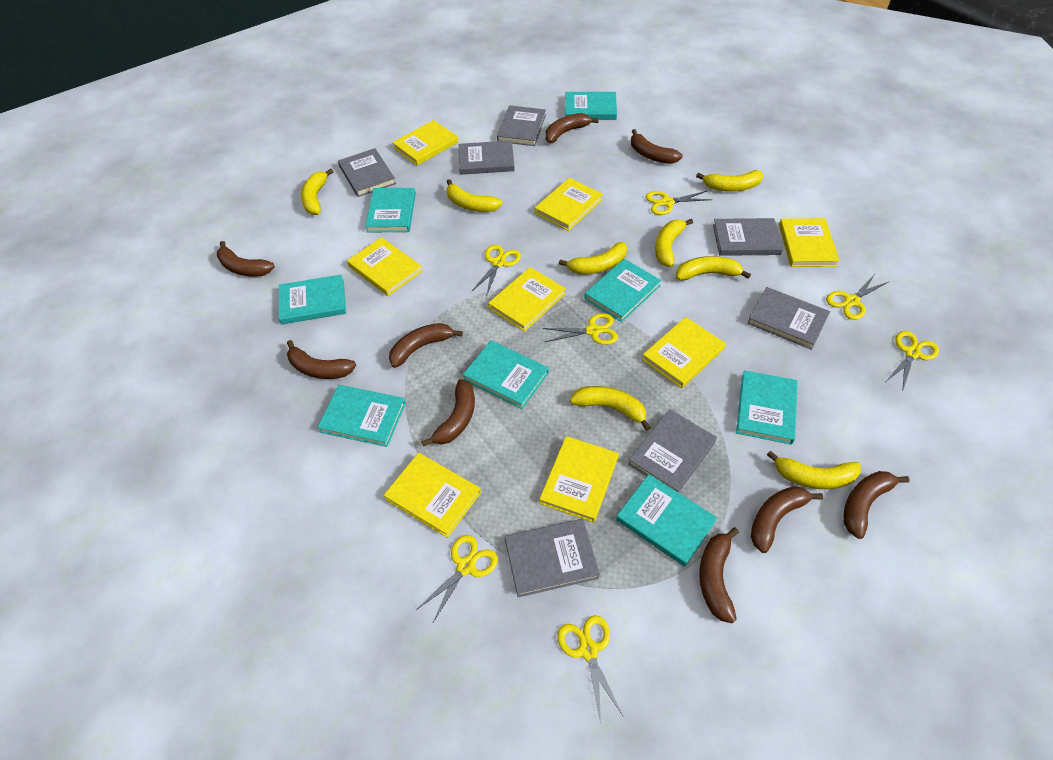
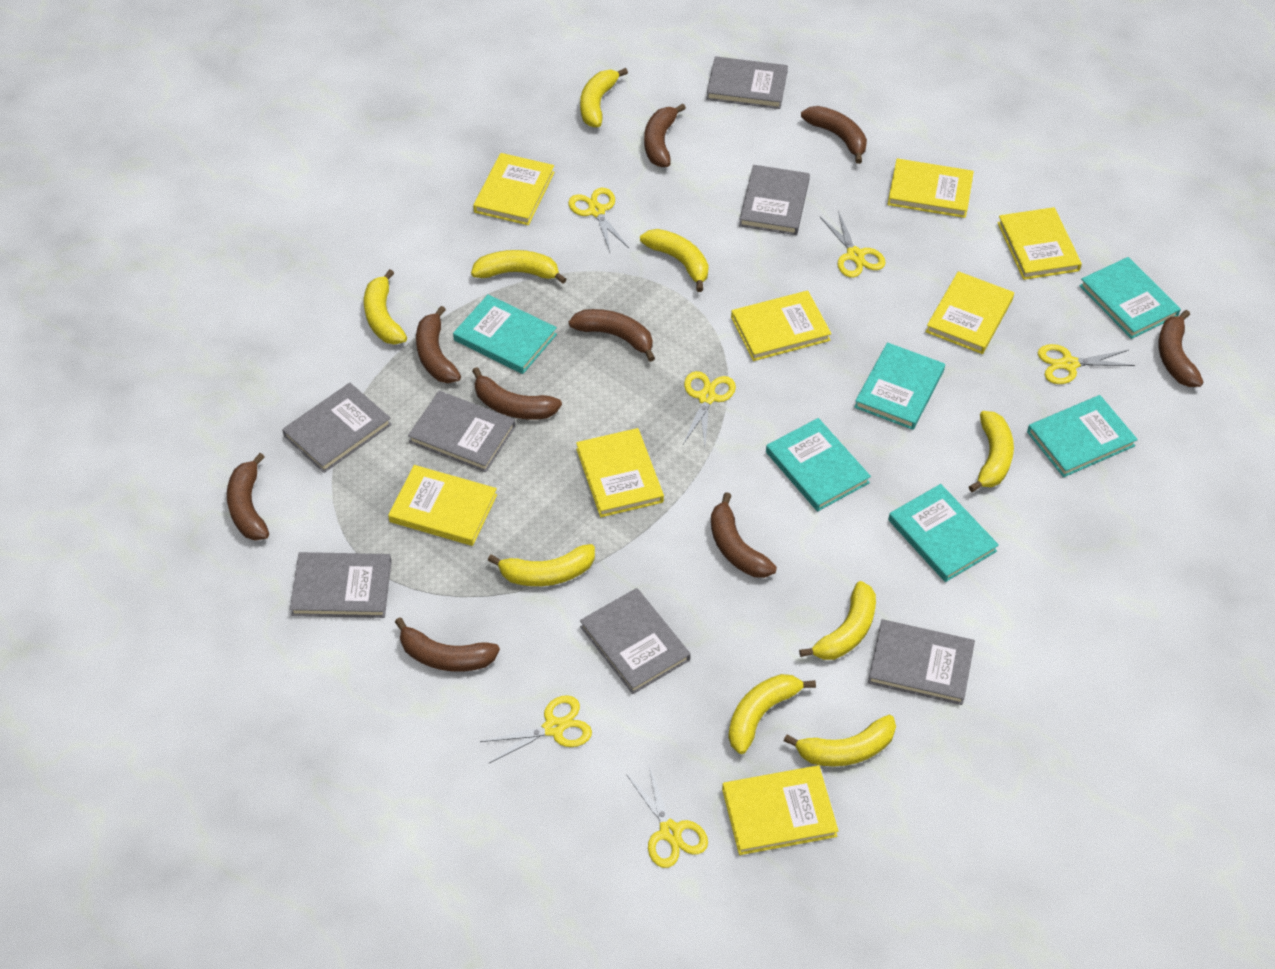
turquoise book: [279,275,346,324] [317,385,406,447] [365,188,416,233] [463,340,549,409] [565,92,617,120] [584,259,661,322] [616,474,717,567] [736,370,798,445] = 8 -> [453,294,557,374] [766,418,871,512] [854,342,945,430] [888,484,999,582] [1027,395,1138,477] [1079,257,1181,339] = 6
yellow banana: [301,169,333,215] [447,179,502,212] [559,242,627,274] [570,386,651,431] [655,219,693,267] [676,256,751,281] [696,170,763,192] [767,451,861,489] = 8 -> [364,269,407,345] [471,250,567,284] [488,544,595,586] [580,68,628,127] [640,229,709,292] [728,674,816,754] [784,715,896,766] [799,581,876,660] [969,411,1014,492] = 9
yellow scissors: [416,535,498,624] [472,245,521,296] [542,313,618,345] [557,615,623,722] [646,191,712,215] [826,274,890,320] [887,331,939,392] = 7 -> [480,695,592,763] [568,188,629,252] [626,765,708,868] [683,371,736,446] [820,211,886,278] [1038,344,1135,384] = 6

